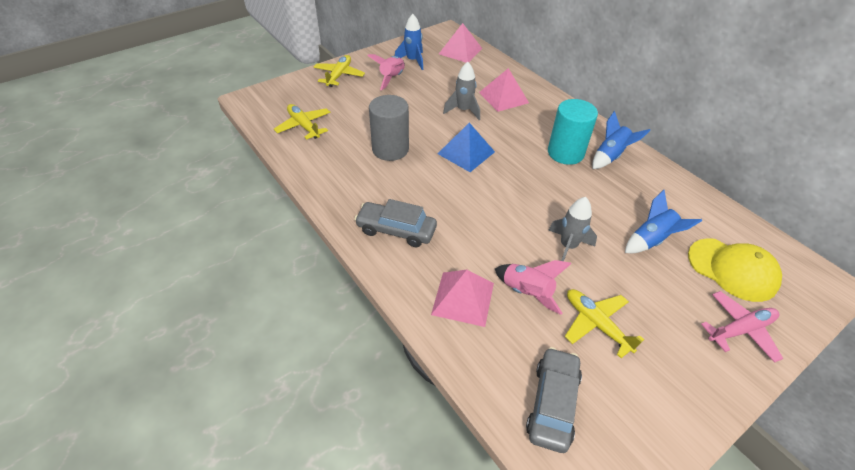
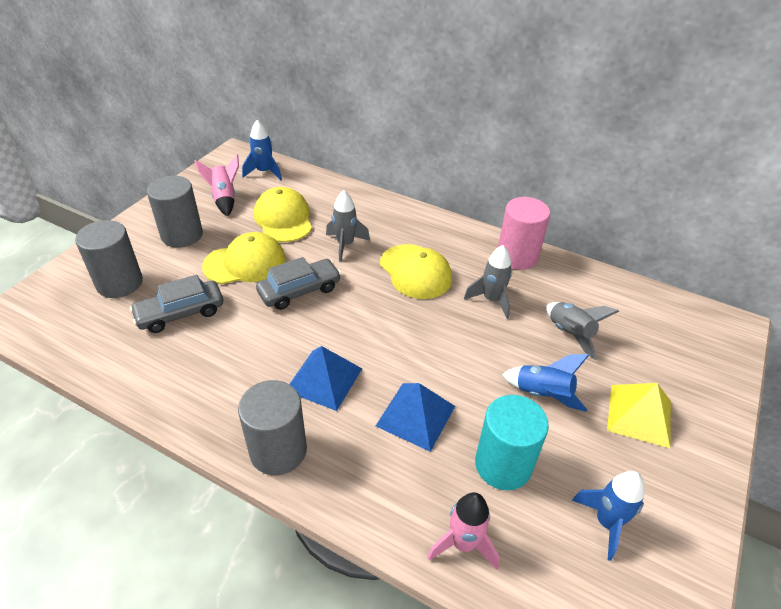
blue pyramid: [438,123,495,172] = 1 -> [289,346,362,411] [376,383,455,452] = 2
grey cylinder: [369,95,409,161] = 1 -> [75,220,143,298] [147,175,203,248] [238,380,307,475] = 3
grey rocket: [443,62,480,120] [548,197,597,261] = 2 -> [326,190,370,262] [464,245,512,319] [546,302,619,360] = 3
pink cylinder: none = 0 -> [498,197,550,270] = 1
pink plane: [701,291,783,363] = 1 -> none = 0
pink pyramid: [431,270,494,327] [439,23,482,62] [479,68,529,112] = 3 -> none = 0
yellow cap: [688,238,782,302] = 1 -> [202,232,286,284] [254,187,312,242] [380,244,452,299] = 3
yellow plane: [274,104,331,140] [314,55,365,87] [565,289,644,358] = 3 -> none = 0
yellow pyramid: none = 0 -> [607,383,671,448] = 1

